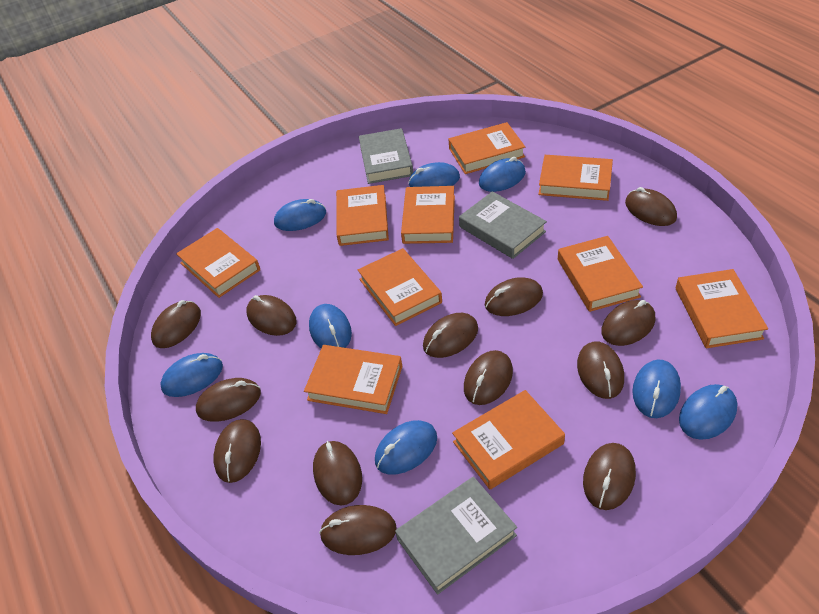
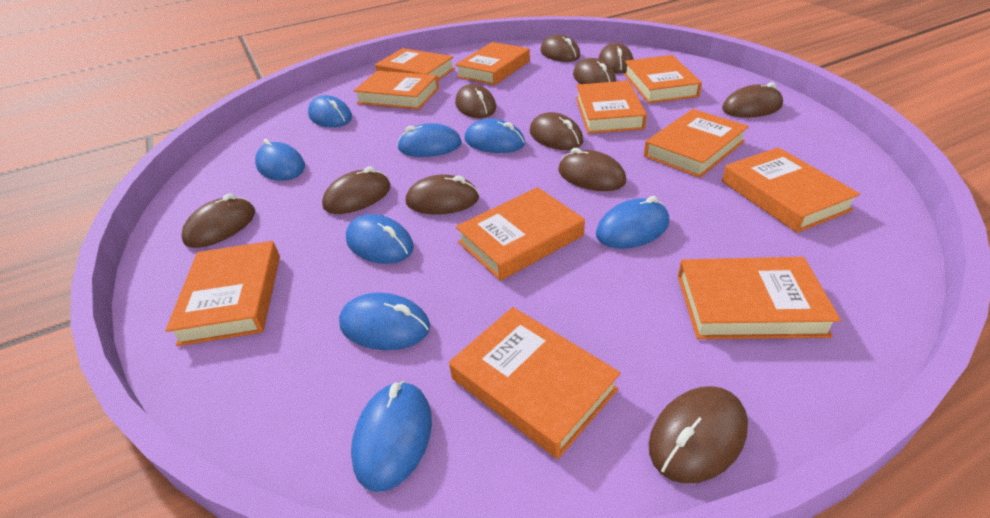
brown mouse: [151,300,201,348] [196,378,261,422] [213,419,261,483] [246,295,297,336] [313,441,362,505] [319,505,397,555] [423,313,478,358] [464,350,513,405] [485,277,543,316] [577,341,624,399] [583,443,636,510] [601,300,655,346] [625,187,677,226] = 13 -> [181,193,255,248] [322,166,391,214] [406,175,479,214] [455,84,496,118] [530,112,583,150] [540,35,580,62] [559,148,627,191] [573,58,616,84] [598,43,634,74] [649,386,748,484] [722,82,783,118] = 11
grey book: [359,128,413,184] [395,477,517,594] [459,191,547,259] = 3 -> none = 0
orange book: [176,228,260,298] [304,345,403,414] [336,185,389,246] [358,248,442,326] [401,186,455,244] [449,122,525,174] [452,390,565,490] [538,155,613,201] [558,236,643,312] [676,269,768,348] = 10 -> [165,241,280,346] [353,71,439,110] [375,48,455,80] [449,307,621,459] [455,42,530,85] [456,187,585,281] [576,81,647,134] [624,55,702,104] [644,109,749,178] [678,257,841,339] [722,147,860,233] = 11

